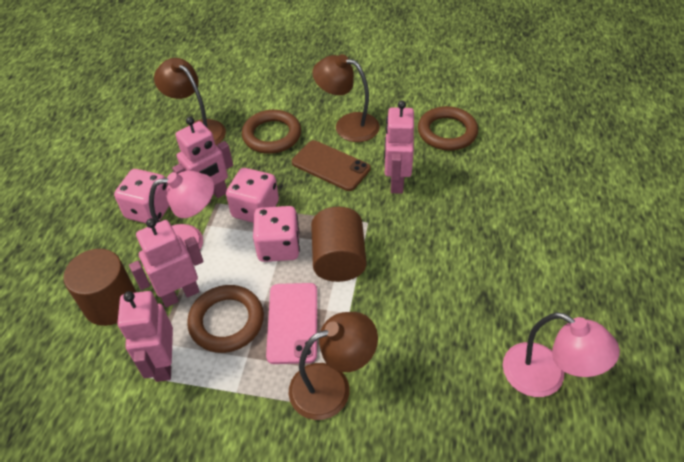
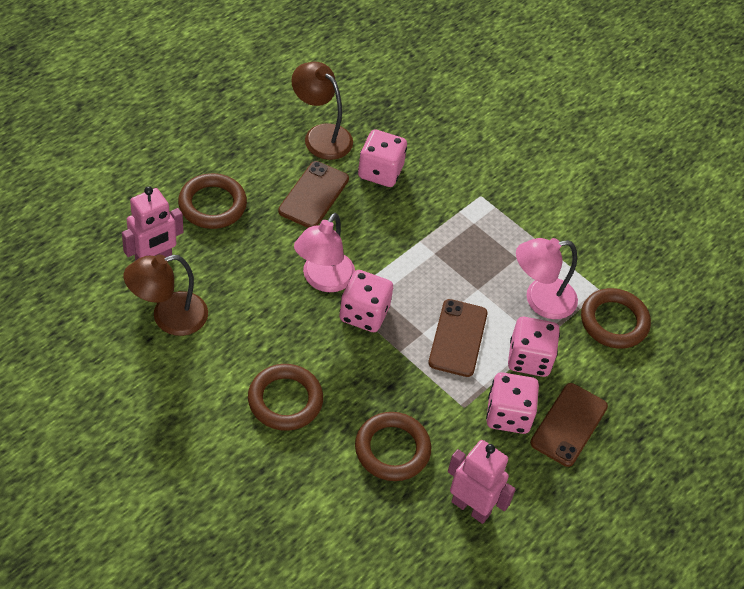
brown cylinder: [63,249,136,326] [311,207,366,282] = 2 -> none = 0
brown lamp: [154,58,226,145] [289,312,378,420] [312,54,380,142] = 3 -> [124,254,208,336] [291,62,353,160] = 2
brown phone: [292,140,370,191] = 1 -> [278,161,349,228] [428,299,488,377] [530,383,608,467] = 3
brown ring: [187,285,264,353] [242,110,301,154] [418,106,478,151] = 3 -> [178,173,247,229] [248,364,323,431] [355,412,431,481] [581,288,651,349] = 4
pink dice: [114,169,170,223] [226,168,279,223] [253,206,300,262] = 3 -> [339,270,393,332] [358,129,407,187] [486,372,539,434] [508,317,560,377] = 4
pink phone: [266,283,317,364] = 1 -> none = 0
pink robot: [117,291,173,382] [129,218,203,307] [172,117,233,204] [384,100,414,194] = 4 -> [122,186,183,261] [448,440,516,524] = 2

